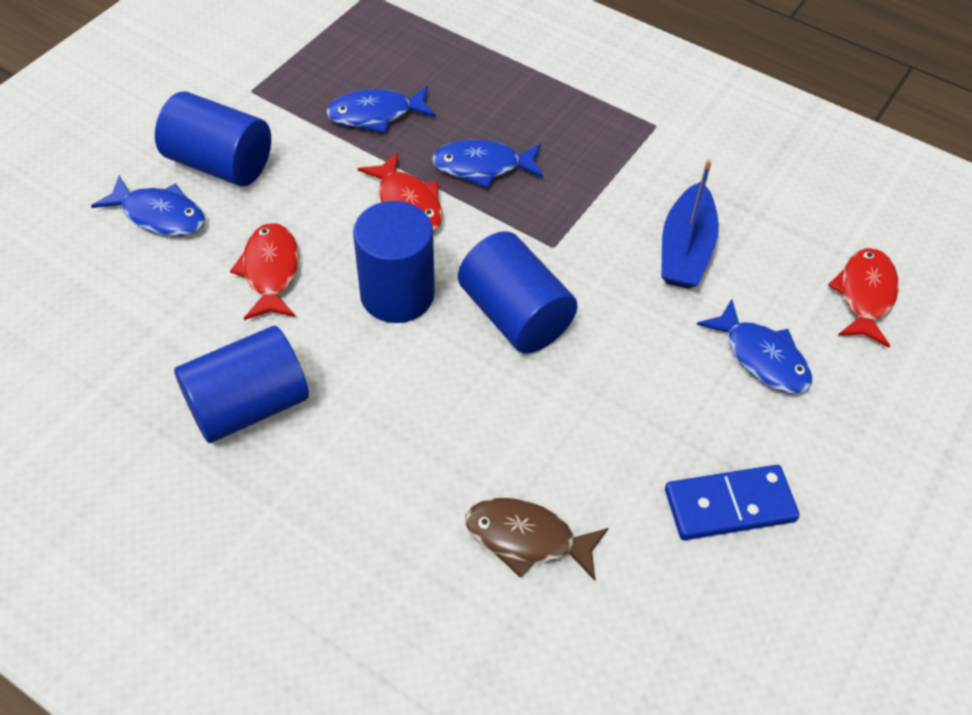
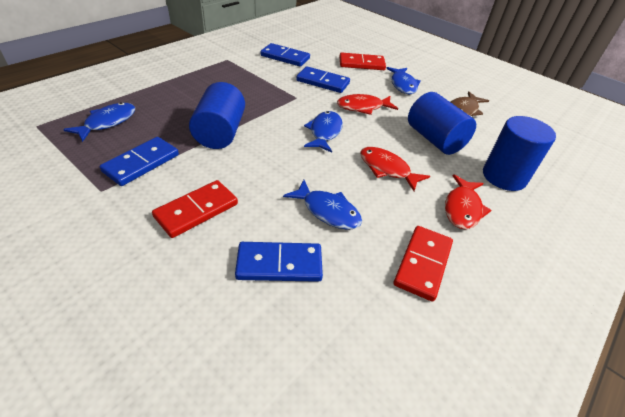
blue boat: [661,160,719,289] = 1 -> none = 0
blue cylinder: [155,91,271,186] [174,326,309,443] [353,201,435,323] [458,231,578,354] = 4 -> [189,82,245,149] [408,92,476,155] [483,116,556,191] = 3
blue domino: [665,465,800,540] = 1 -> [100,137,179,186] [235,242,323,282] [260,43,310,67] [296,66,350,93] = 4
red domino: none = 0 -> [152,180,238,238] [339,53,386,70] [394,226,453,302] = 3

